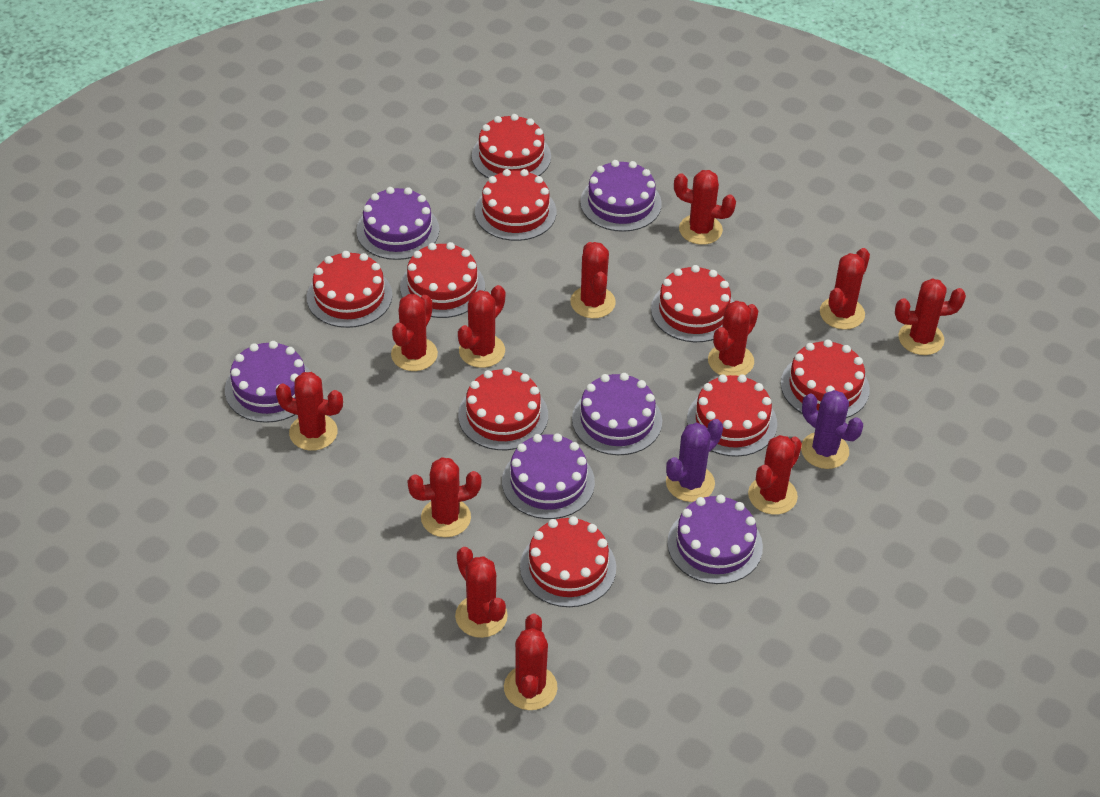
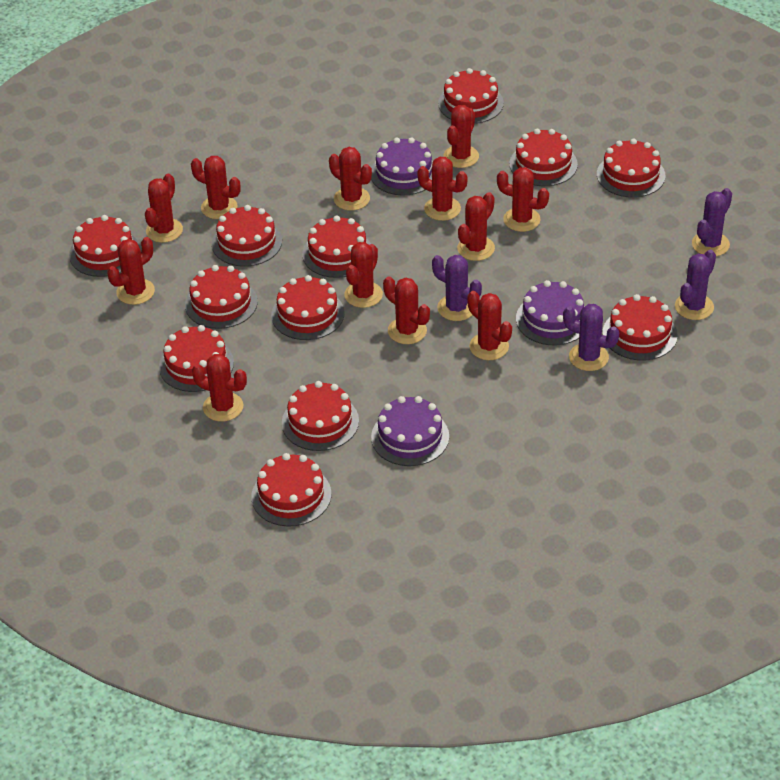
purple cactus: [666,419,723,502] [801,390,863,469] = 2 -> [432,255,482,321] [563,304,619,371] [675,250,716,320] [692,188,732,256] = 4
purple cake: [225,341,310,423] [356,187,439,260] [502,433,595,519] [572,373,662,455] [580,160,662,232] [667,495,763,584] = 6 -> [371,137,433,196] [371,396,449,466] [516,280,585,345] = 3
red cake: [307,251,392,328] [400,242,485,318] [458,367,548,450] [472,114,551,179] [475,169,556,241] [520,516,616,607] [651,265,734,342] [687,374,777,457] [781,339,870,418] = 9 -> [69,215,140,277] [159,325,234,392] [185,265,258,329] [212,205,282,267] [251,453,331,527] [271,275,345,340] [282,381,359,451] [302,216,371,278] [438,68,504,124] [510,129,578,186] [597,139,665,198] [603,294,678,361] = 12

